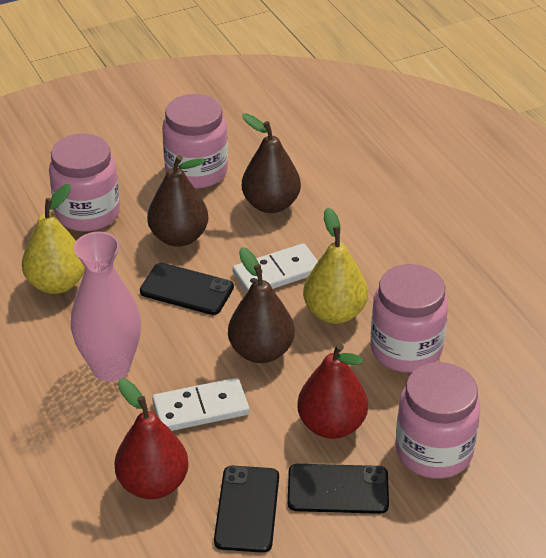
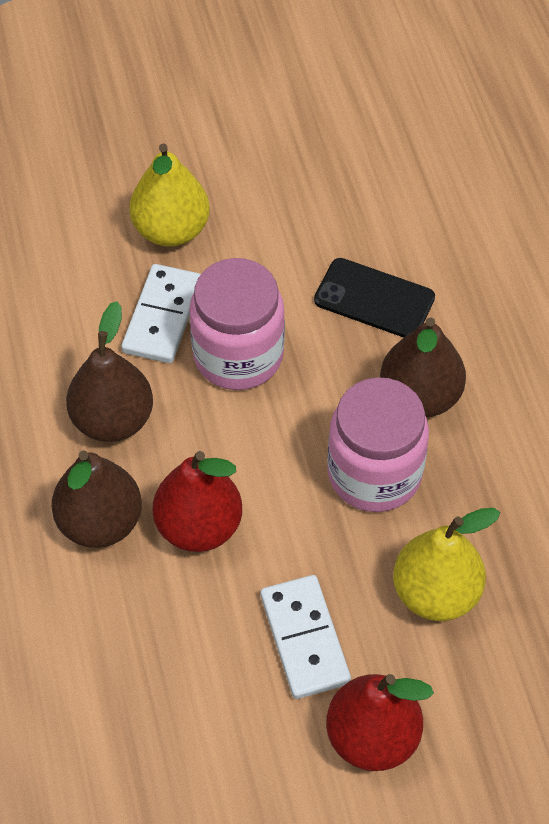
black phone: [140,263,234,315] [214,466,279,553] [288,464,389,514] = 3 -> [314,258,435,338] = 1
pink jar: [49,134,120,232] [162,94,228,189] [370,264,448,373] [395,362,481,479] = 4 -> [189,258,285,390] [327,377,429,512] = 2
pink vase: [71,232,141,382] = 1 -> none = 0

